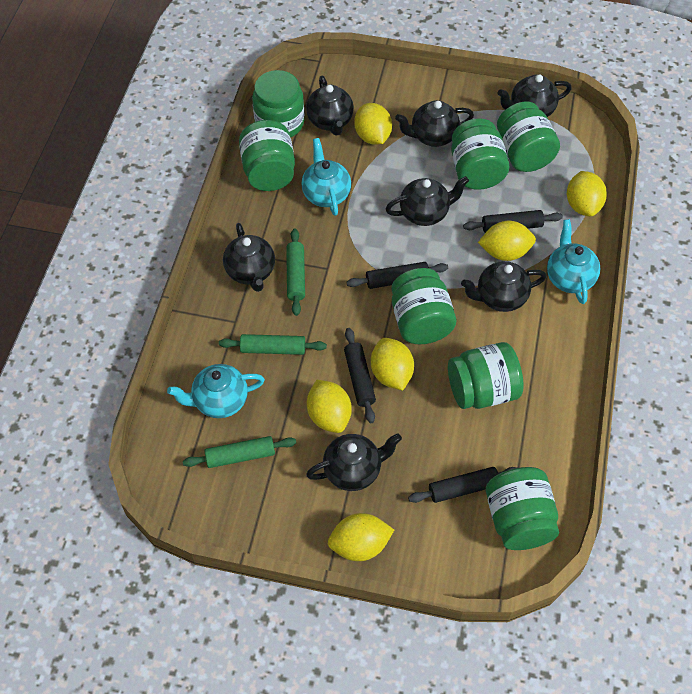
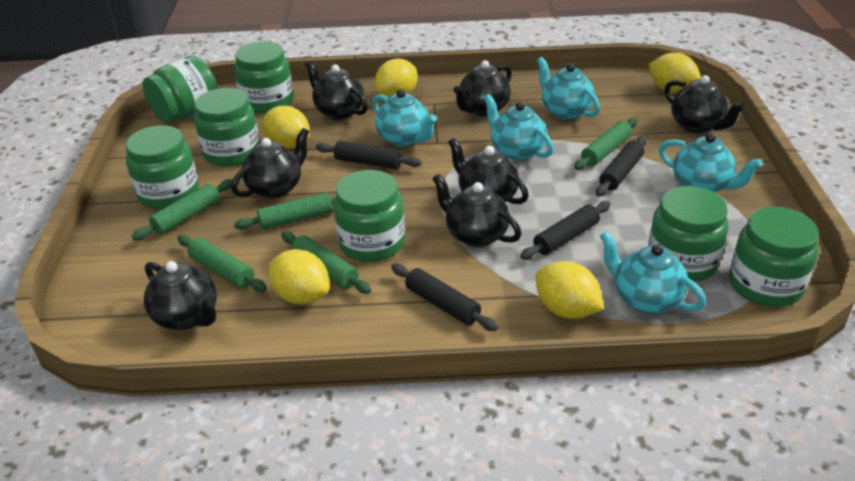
green rolling pin: [183,436,296,468] [219,334,327,355] [286,229,305,316] = 3 -> [132,179,233,240] [177,235,267,292] [234,193,335,230] [281,231,371,294] [574,118,638,170] = 5
turquoise teapot: [167,364,265,418] [301,138,351,216] [547,219,600,304] = 3 -> [372,89,437,147] [484,94,554,161] [537,57,600,120] [600,231,706,314] [659,133,762,193] = 5
yellow lemon: [307,380,352,433] [328,513,394,561] [354,103,392,145] [371,338,414,391] [478,221,536,261] [567,171,607,217] = 6 -> [262,106,310,149] [269,249,329,304] [375,59,418,97] [536,261,604,319] [648,53,701,93] = 5

